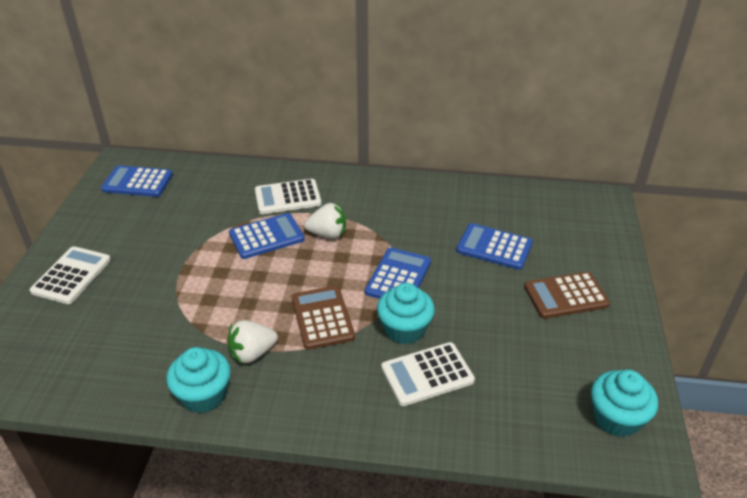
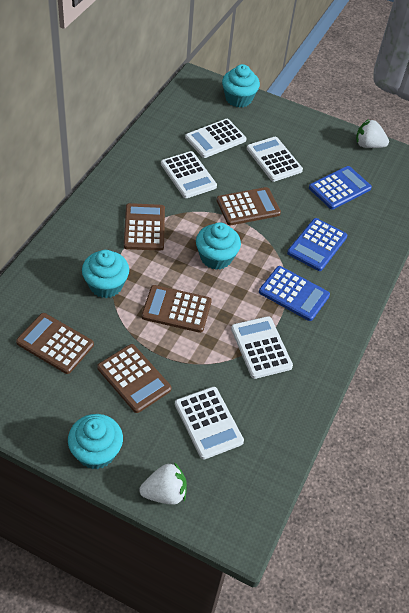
blue calculator: [101,165,173,197] [229,213,305,259] [365,248,431,299] [456,223,533,270] = 4 -> [259,266,330,321] [287,218,348,271] [309,166,372,209] = 3
brown calculator: [292,286,355,350] [524,272,610,319] = 2 -> [16,313,94,374] [97,344,172,413] [124,203,165,251] [142,285,212,333] [217,187,281,225] = 5
turquoise cupcake: [166,347,231,413] [377,283,435,344] [591,370,658,437] = 3 -> [68,414,123,469] [82,250,129,298] [196,222,241,270] [222,64,260,108] = 4
white calculator: [30,246,111,304] [255,179,321,214] [381,342,475,406] = 3 -> [161,151,217,198] [175,387,244,459] [185,119,246,158] [231,316,293,379] [247,137,303,182] = 5

